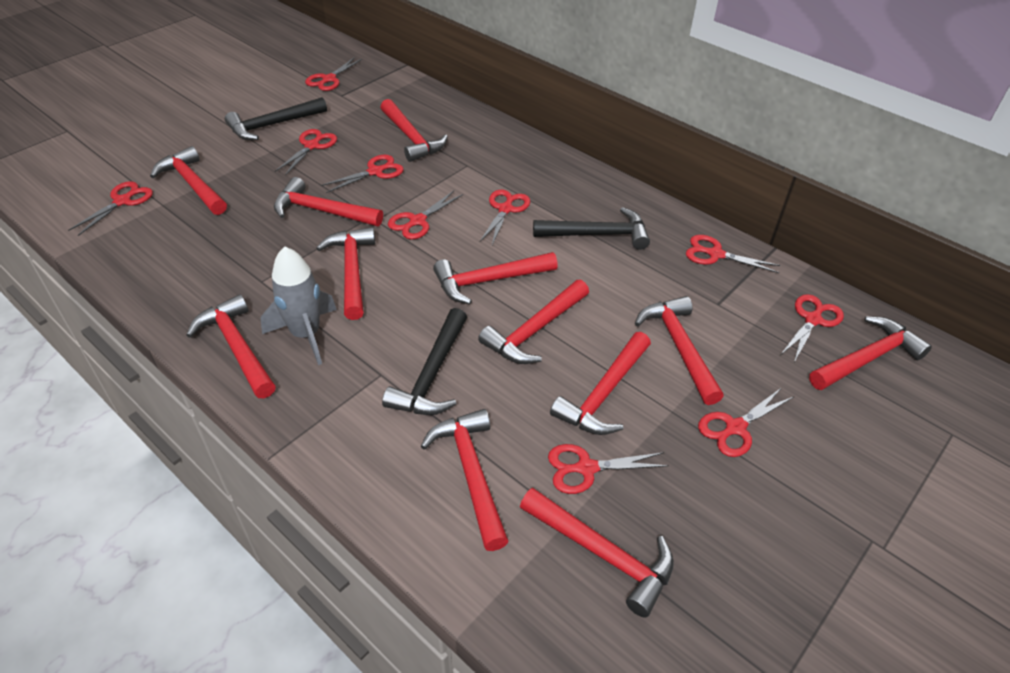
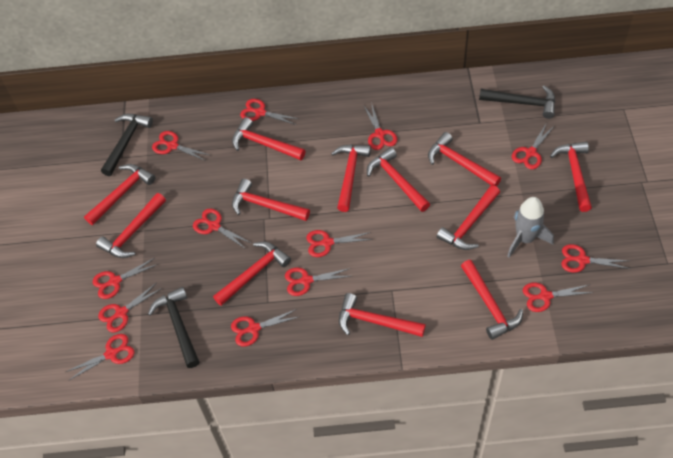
red scissors: [68,181,153,236] [275,129,337,176] [305,57,362,91] [321,155,404,193] [388,191,463,239] [480,190,530,245] [548,444,669,494] [686,235,781,273] [698,388,794,457] [781,294,844,362] = 10 -> [66,334,134,380] [93,258,158,299] [98,283,162,332] [152,131,209,161] [193,209,251,249] [231,309,298,347] [240,99,299,125] [285,268,351,296] [306,230,372,257] [364,102,397,150] [512,124,554,169] [523,283,593,312] [561,244,630,273] = 13

